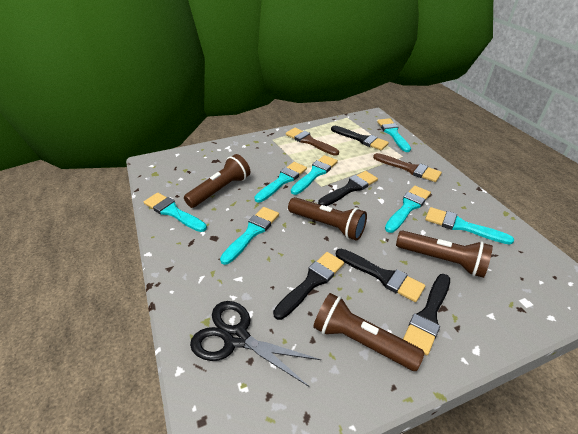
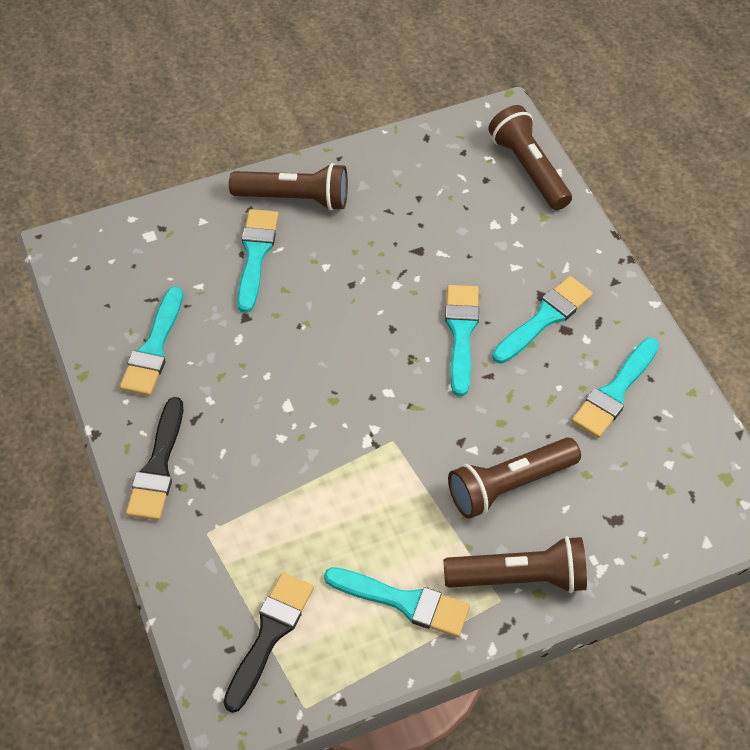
black brush: [273,252,344,320] [318,171,378,206] [331,126,389,150] [336,249,425,302] [403,274,450,355] = 5 -> [126,397,183,520] [223,572,314,713] = 2
black scissors: [190,301,321,387] = 1 -> none = 0
brown brush: [286,128,339,156] [373,153,442,182] = 2 -> none = 0
turquoise brush: [144,193,207,232] [220,207,279,265] [254,162,307,202] [291,155,338,195] [377,118,411,152] [385,185,431,233] [425,207,514,245] = 7 -> [120,286,183,396] [237,209,278,313] [324,567,470,637] [445,285,479,396] [492,276,593,364] [572,338,659,438] = 6

